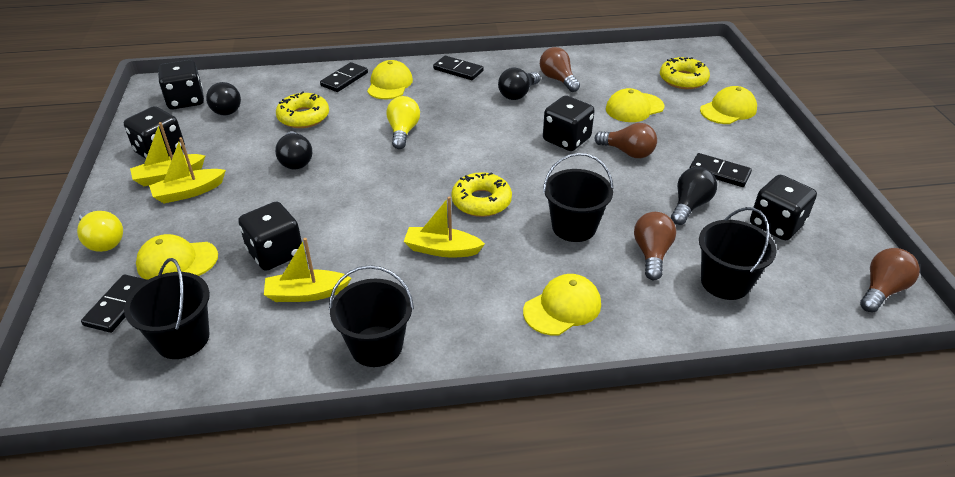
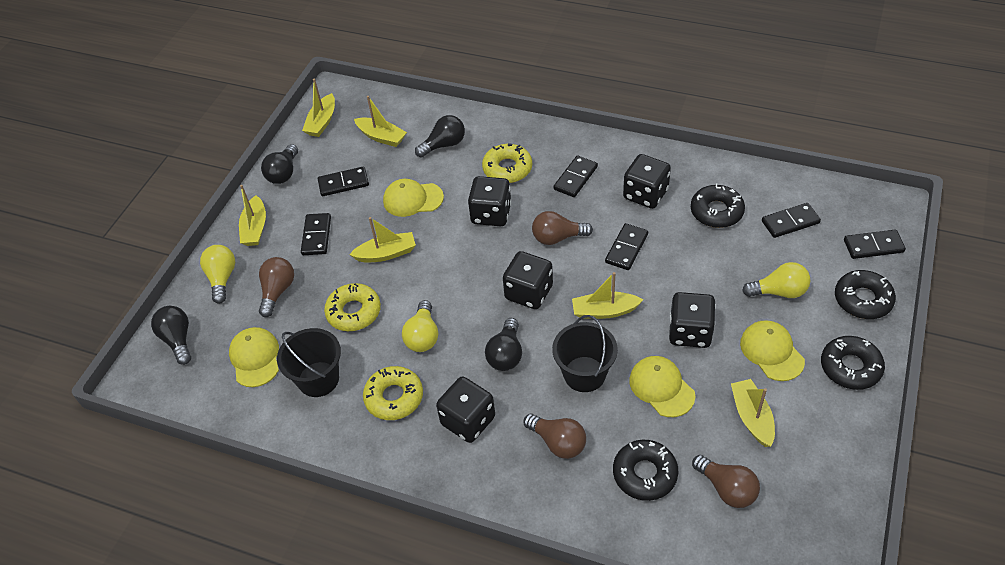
black bucket: [124,258,210,359] [329,265,414,367] [543,153,613,242] [699,207,777,300] = 4 -> [277,328,341,397] [552,315,618,392] = 2
black domino: [81,274,147,333] [320,62,368,92] [433,56,484,80] [690,153,752,187] = 4 -> [301,213,331,255] [318,167,369,196] [553,155,598,197] [605,223,648,270] [762,203,821,238] [844,230,906,259] = 6
black donut: none = 0 -> [613,440,678,501] [691,183,745,228] [821,336,885,390] [835,270,896,319] = 4
yellow boat: [130,122,205,186] [149,137,226,204] [264,238,351,302] [403,196,485,257] = 4 -> [239,185,266,246] [302,79,335,137] [349,217,416,262] [354,96,407,147] [572,272,643,319] [731,379,775,447] = 6
yellow cap: [136,234,218,280] [367,60,413,99] [523,274,601,335] [606,88,664,122] [700,86,757,124] = 5 -> [229,327,279,387] [383,179,444,217] [629,356,695,417] [740,320,805,381] = 4
yellow light bulb: [77,210,123,252] [386,96,420,149] = 2 -> [200,245,235,304] [402,300,438,352] [742,262,810,298] = 3

